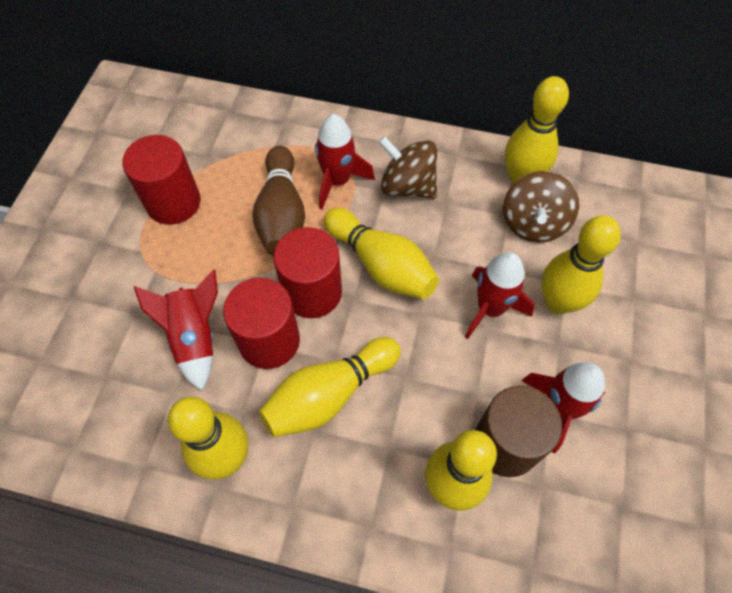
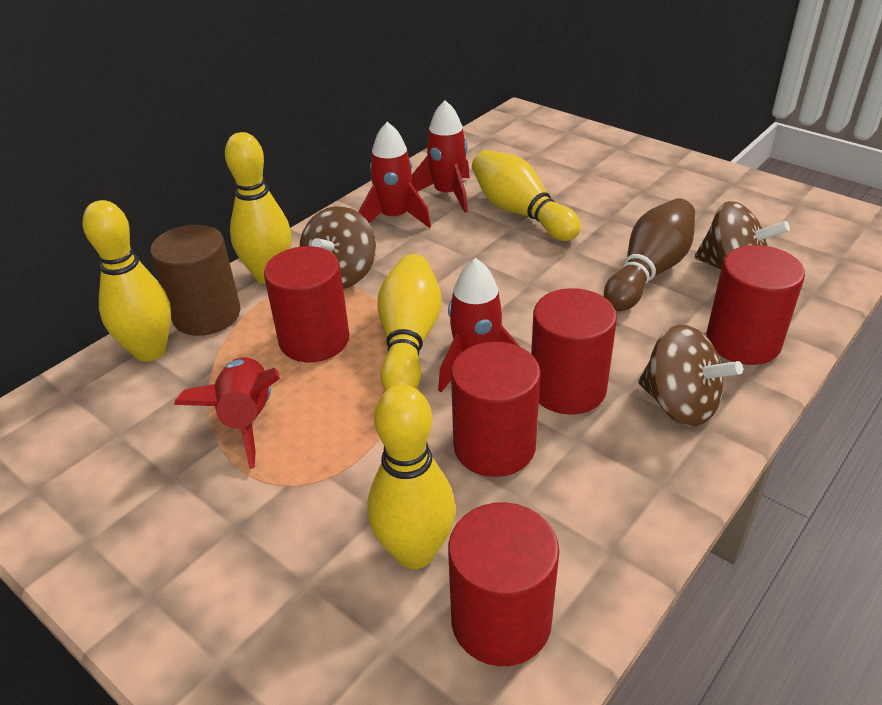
brown spinning top: [378,136,437,198] [503,171,579,243] = 2 -> [300,206,376,289] [638,325,743,427] [695,201,790,269] = 3
red cylinder: [122,135,201,225] [223,278,300,369] [273,227,342,318] = 3 -> [264,246,349,362] [448,502,559,666] [451,342,541,477] [531,288,617,415] [706,245,805,365] = 5
yellow bowling pin: [168,397,248,479] [259,337,401,437] [324,208,439,299] [425,430,497,510] [505,76,569,184] [541,216,621,314] = 6 -> [83,200,171,362] [225,132,291,284] [367,385,456,569] [377,254,442,391] [472,150,581,241] = 5

